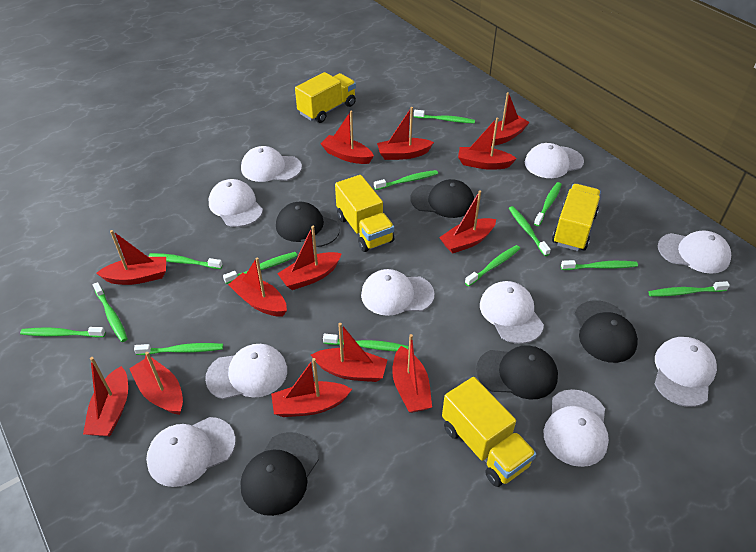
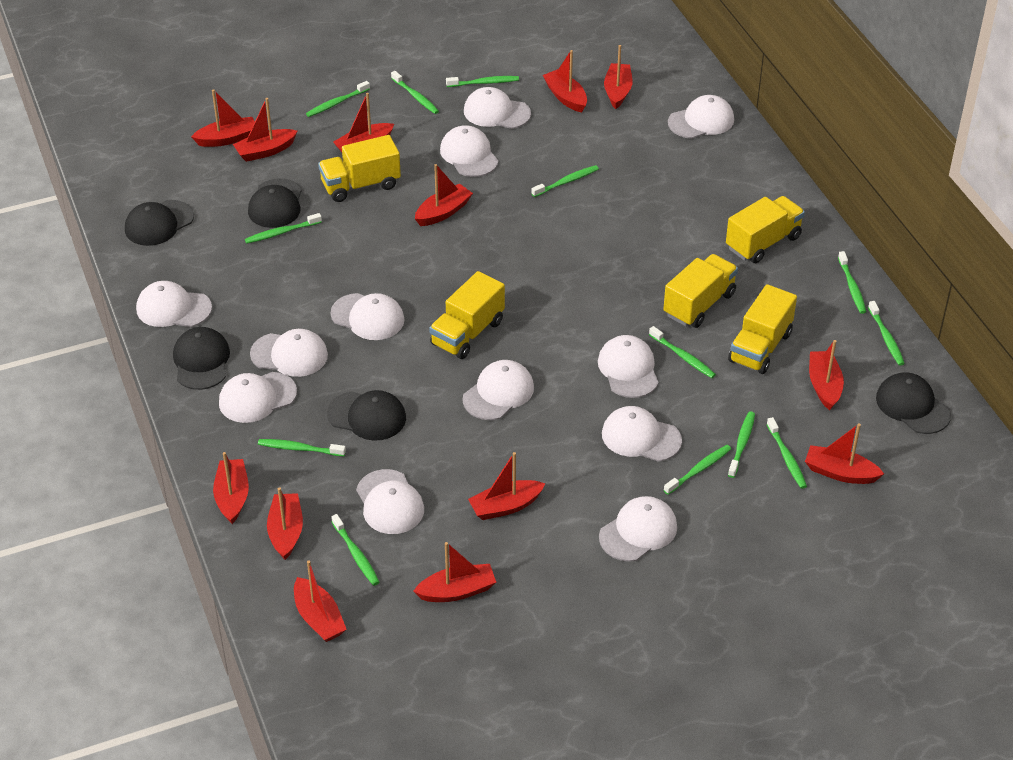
white cap: [146,417,236,487] [205,344,287,399] [209,179,263,227] [241,146,302,182] [361,269,435,316] [480,281,544,344] [525,143,584,178] [544,389,609,467] [655,337,717,407] [658,230,731,274] = 10 -> [136,281,212,327] [219,372,297,423] [250,329,328,377] [331,293,405,340] [356,469,424,534] [440,125,498,177] [462,360,534,420] [464,87,531,129] [598,335,659,398] [599,496,677,562] [602,406,682,462] [668,95,734,139] = 12
yellow truck: [295,72,356,123] [335,175,394,252] [442,377,536,487] [552,184,601,251] = 4 -> [318,135,401,202] [429,271,505,359] [663,254,738,328] [726,196,805,263] [728,284,797,374] = 5

